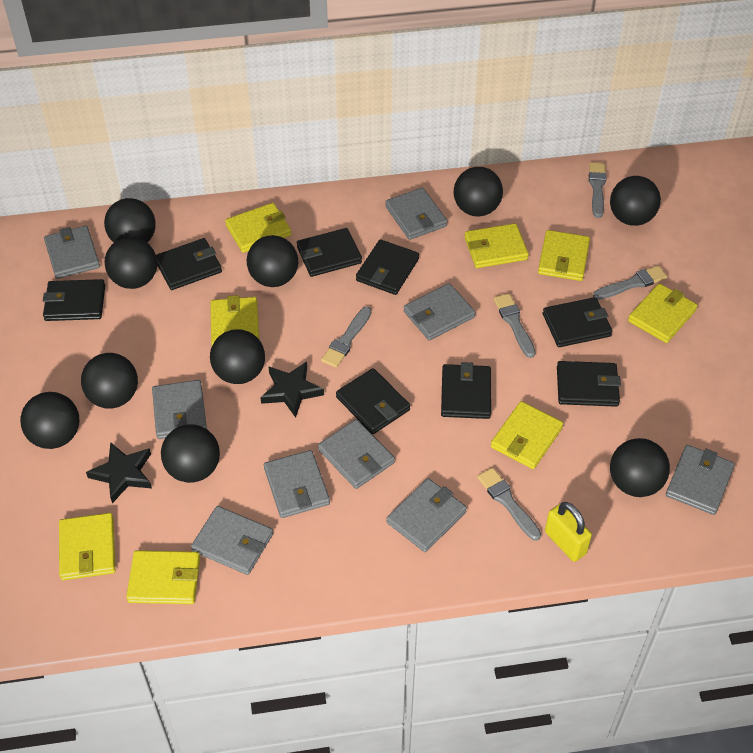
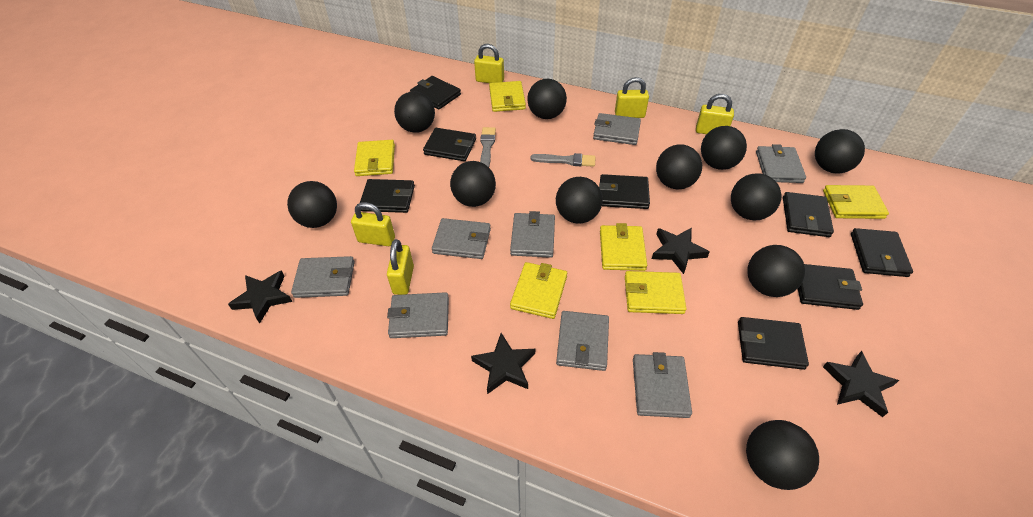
black ball: [20,392,79,449] [81,353,138,408] [104,198,156,243] [105,237,157,289] [161,424,220,483] [210,329,265,384] [247,235,298,287] [454,167,503,217] [610,176,661,226] [610,438,670,497] = 10 -> [287,181,337,228] [394,91,435,133] [450,161,496,207] [527,79,567,119] [556,177,603,224] [656,145,702,189] [701,126,747,170] [731,173,781,221] [746,420,819,490] [747,245,805,297] [815,129,865,173] = 11
black star: [86,442,152,503] [260,362,324,418] = 2 -> [228,270,293,323] [471,333,535,394] [652,228,709,274] [823,351,899,417] = 4
grey brush: [321,307,372,368] [477,468,541,541] [493,293,535,358] [589,162,606,218] [593,265,667,300] = 5 -> [480,127,496,167] [531,153,595,167] = 2
grey wallet: [44,226,100,279] [152,380,207,439] [191,506,273,575] [264,450,330,518] [318,419,395,489] [385,188,447,240] [387,478,467,552] [404,283,476,340] [666,445,735,515] = 9 -> [291,256,355,298] [387,292,449,338] [432,218,491,259] [510,211,555,258] [556,311,609,371] [593,113,641,145] [633,352,692,418] [756,144,806,183] = 8
yellow padlock: [545,502,592,562] = 1 -> [351,202,395,246] [387,239,414,295] [474,44,504,83] [615,77,649,118] [696,94,734,134] = 5
yellow wallet: [59,513,115,580] [126,550,200,604] [210,295,259,345] [225,203,291,253] [464,223,529,268] [491,401,563,469] [538,230,590,281] [628,283,698,343] = 8 -> [354,140,395,176] [489,81,526,112] [510,262,567,319] [600,223,647,271] [625,271,687,314] [823,185,889,219] = 6

